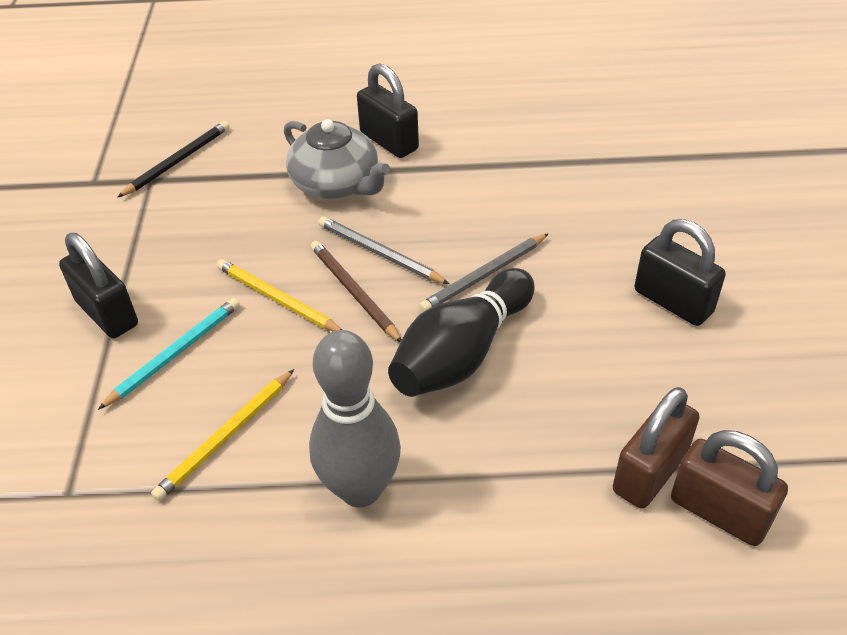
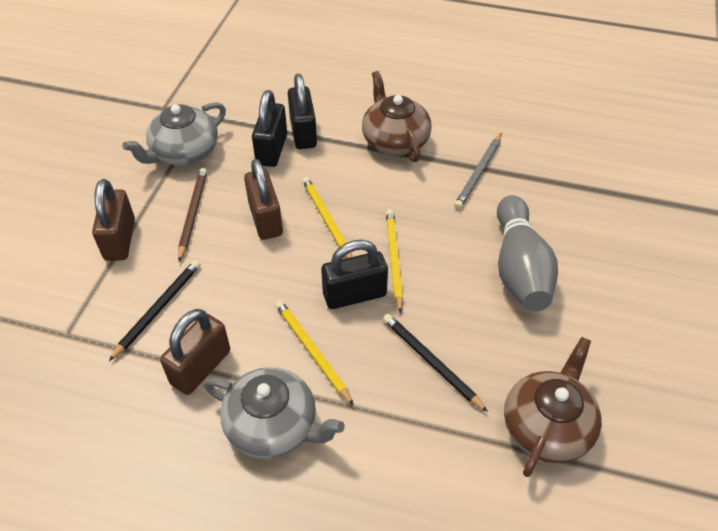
black bowling pin: [388,268,535,397] = 1 -> none = 0
black pencil: [117,121,229,198] = 1 -> [109,260,200,361] [383,314,488,412] = 2
brown padlock: [613,387,700,509] [671,430,788,546] = 2 -> [92,179,135,261] [160,309,230,395] [244,159,283,240] = 3
brown teapot: none = 0 -> [362,71,432,162] [504,337,602,477] = 2
grey pencil: [318,216,449,284] [419,233,549,312] = 2 -> [454,133,502,209] = 1
grey teapot: [284,119,390,199] = 1 -> [122,102,226,165] [204,367,345,459] = 2
turquoise pencil: [98,298,240,410] = 1 -> none = 0
yellow pencil: [151,369,294,501] [217,259,342,331] = 2 -> [275,300,354,406] [302,177,352,258] [386,209,403,314] = 3

